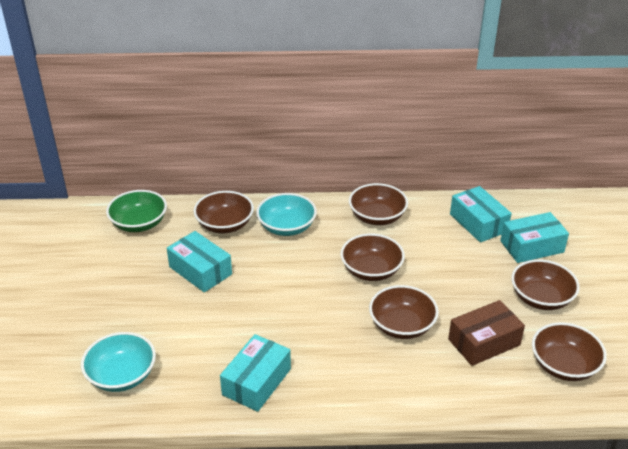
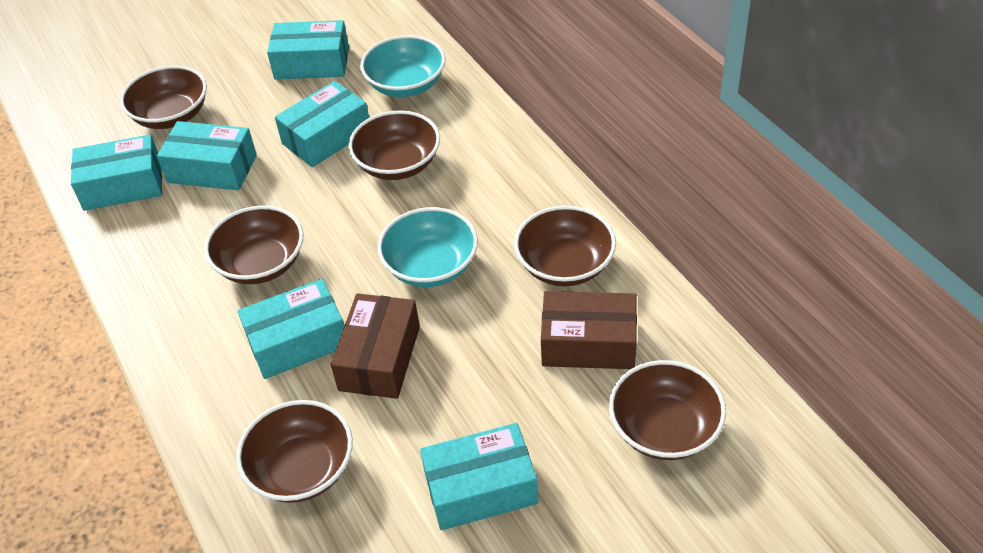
brown box: [448,300,525,366] = 1 -> [331,293,420,399] [541,291,637,369] = 2
green bowl: [106,190,167,232] = 1 -> none = 0
turquoise box: [167,231,232,292] [220,334,291,412] [450,186,512,243] [500,212,569,263] = 4 -> [71,135,162,211] [157,121,257,190] [238,279,344,379] [267,20,349,79] [275,81,369,167] [420,423,538,530] = 6

